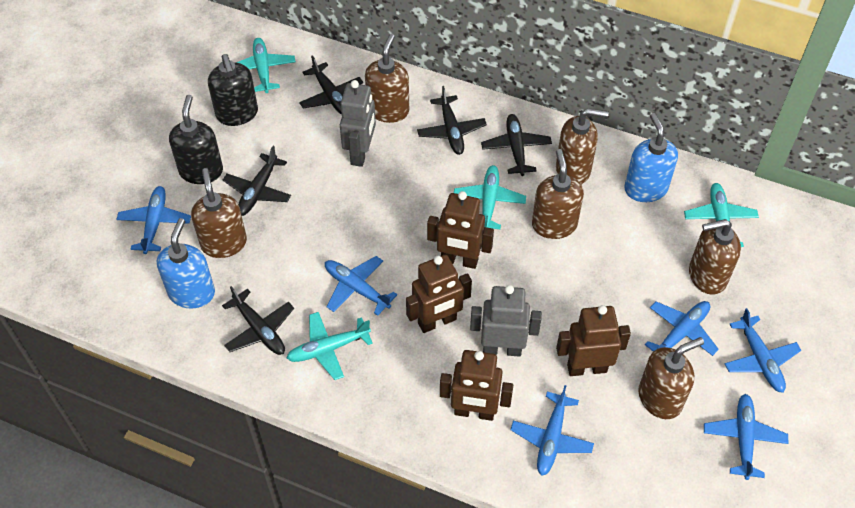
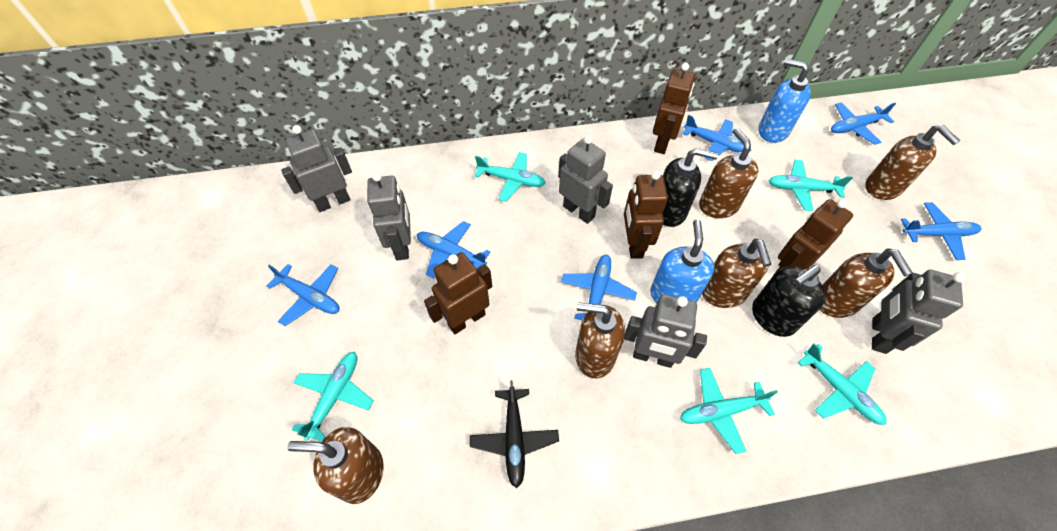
black plane: [222,286,294,355] [223,146,291,216] [299,55,363,115] [417,86,487,155] [481,114,552,176] = 5 -> [470,380,559,488] = 1
grey robot: [340,80,376,167] [470,285,542,357] = 2 -> [281,125,352,212] [367,172,411,261] [558,135,613,224] [624,294,707,368] [872,270,966,354] = 5
turquoise plane: [236,38,296,93] [286,312,373,380] [454,165,526,229] [684,183,759,247] = 4 -> [292,352,374,442] [474,152,546,202] [680,368,778,454] [768,160,853,211] [798,343,887,425] = 5

